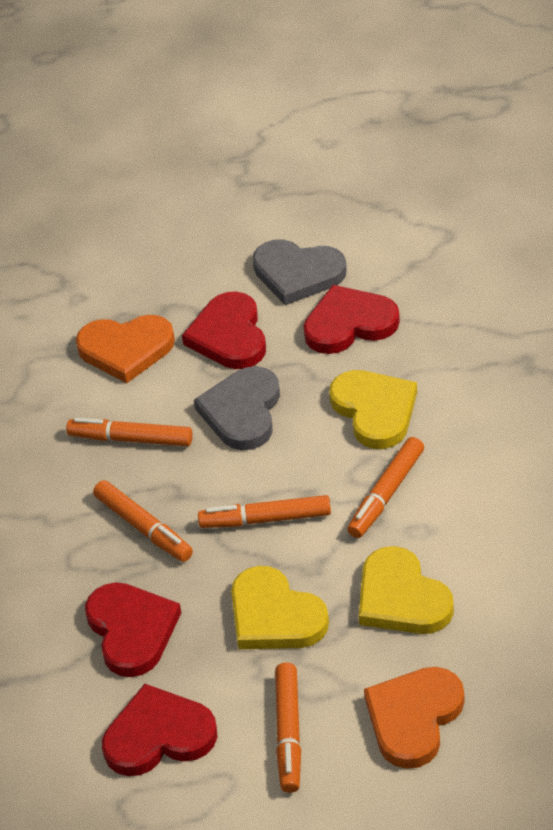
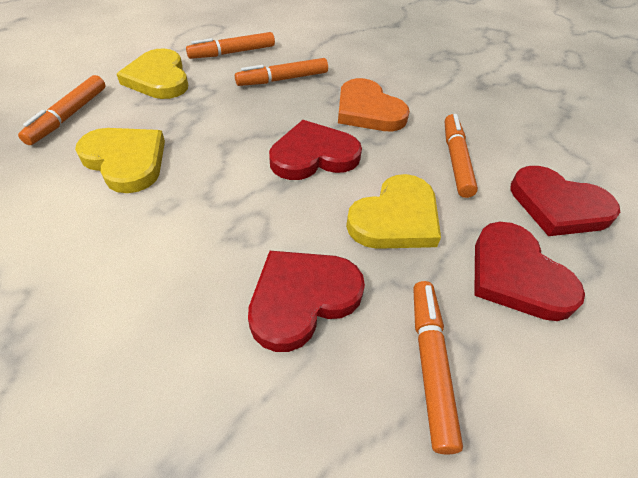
grey heart: [194,366,280,450] [253,239,347,305] = 2 -> none = 0
orange heart: [76,315,175,383] [364,667,465,769] = 2 -> [338,78,410,131] = 1

